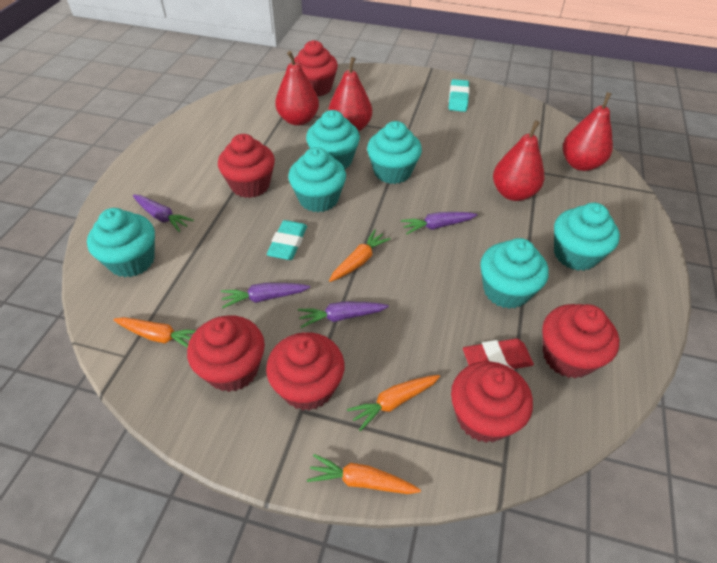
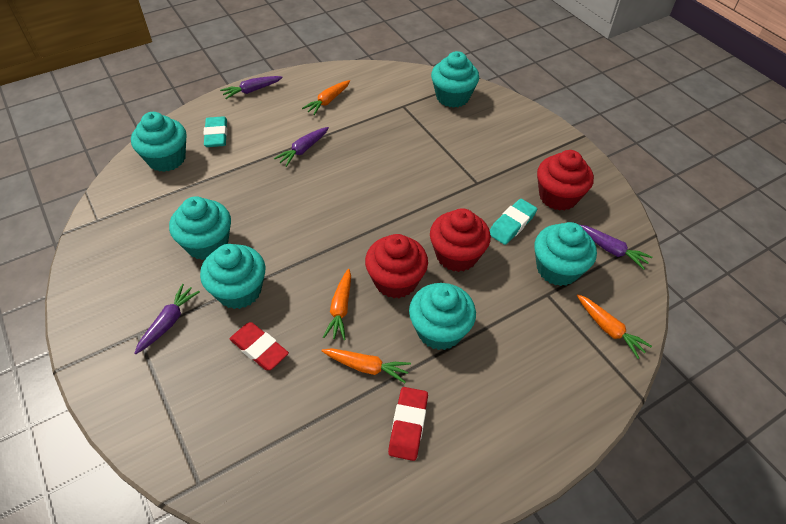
red cupcake: [187,315,265,392] [218,134,275,198] [266,332,345,411] [294,40,338,96] [451,361,533,443] [542,304,619,379] = 6 -> [365,234,428,299] [430,208,491,272] [537,150,594,211] = 3
red eraser: [463,339,534,370] = 1 -> [230,322,289,370] [388,387,428,461] = 2
red pear: [275,51,319,126] [329,57,372,132] [493,120,544,201] [563,92,613,171] = 4 -> none = 0

